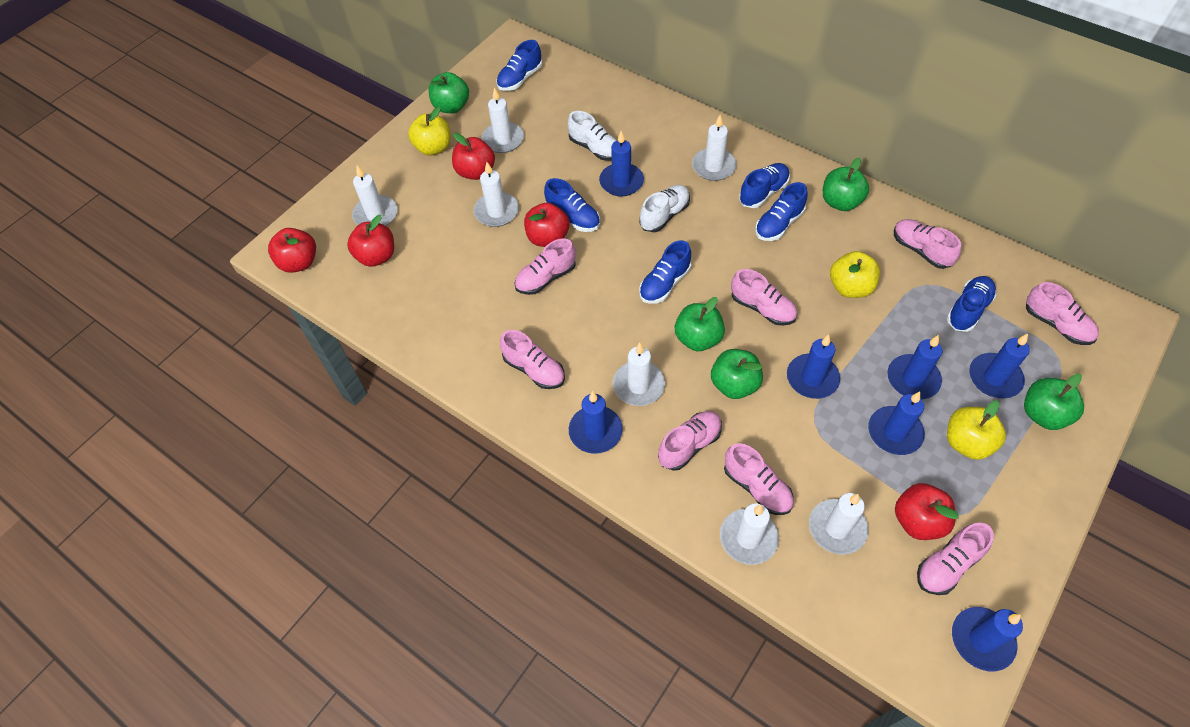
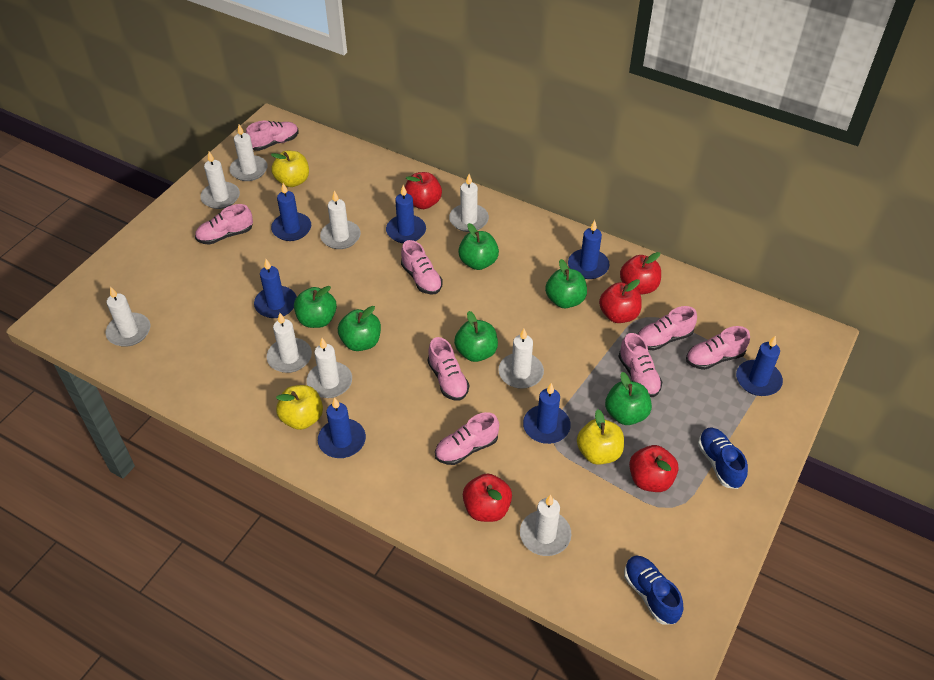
blue shoe: [497,40,542,91] [544,178,600,232] [639,240,691,304] [739,163,790,208] [755,182,807,241] [947,276,997,332] = 6 -> [624,555,683,625] [698,428,748,489] = 2
green apple: [429,72,469,113] [675,297,725,351] [711,349,763,399] [823,157,869,211] [1024,374,1084,430] = 5 -> [294,286,337,328] [338,306,381,351] [454,311,498,362] [458,223,499,270] [545,259,587,308] [605,372,652,425] = 6
white candle: [352,165,397,226] [474,162,519,227] [482,88,524,153] [613,342,665,406] [692,115,736,181] [720,503,779,565] [809,493,868,555] = 7 -> [106,286,150,347] [200,152,240,209] [229,125,268,181] [267,313,312,373] [306,338,352,398] [320,190,361,249] [449,174,489,232] [498,329,544,389] [520,495,571,556] = 9
white shoe: [568,111,617,161] [640,185,690,232] = 2 -> none = 0

